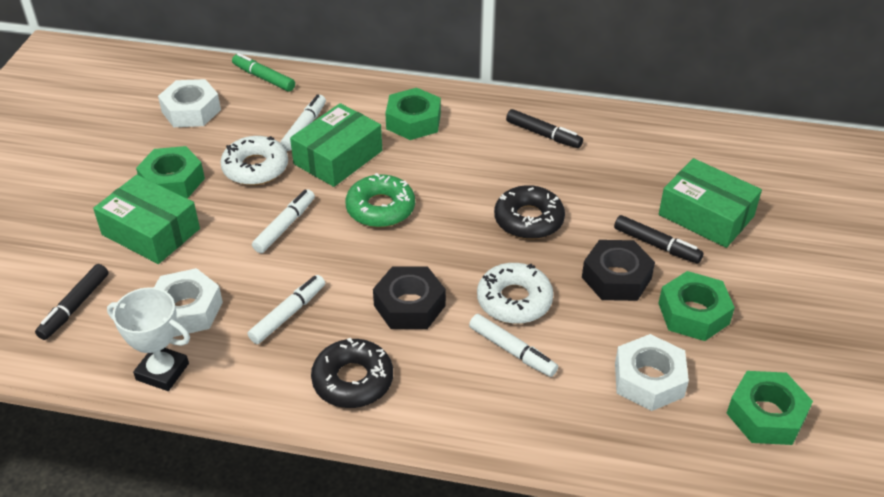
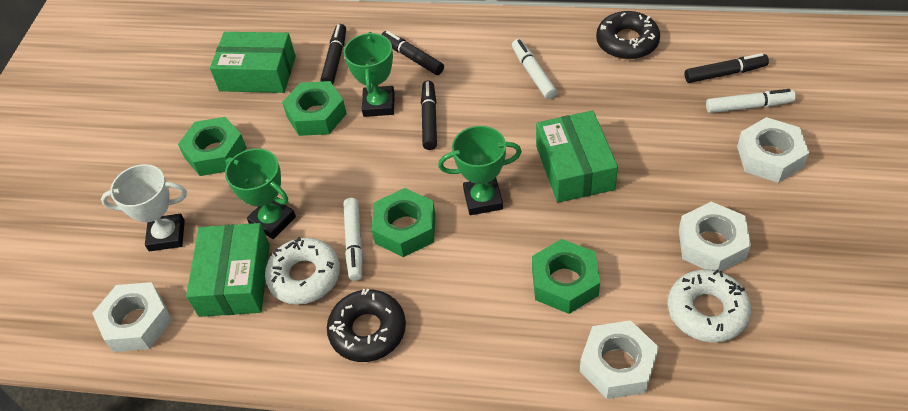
black marker: [35,264,109,340] [506,109,583,148] [614,215,703,263] = 3 -> [321,24,346,84] [381,31,444,75] [421,80,437,150] [684,53,769,83] = 4
black nut: [373,267,446,329] [582,240,655,301] = 2 -> none = 0
green donut: [346,173,415,227] = 1 -> none = 0
green marker: [232,53,295,92] = 1 -> none = 0
green trophy: none = 0 -> [225,149,296,239] [344,32,395,117] [438,126,522,215] = 3
white marker: [248,275,325,344] [252,189,315,253] [280,94,326,151] [469,314,558,377] = 4 -> [343,198,363,281] [512,39,557,99] [706,89,796,113] = 3
white nut: [154,268,223,337] [158,79,221,127] [615,334,689,411] = 3 -> [92,282,172,352] [580,320,659,399] [679,202,751,271] [737,117,809,183] = 4

